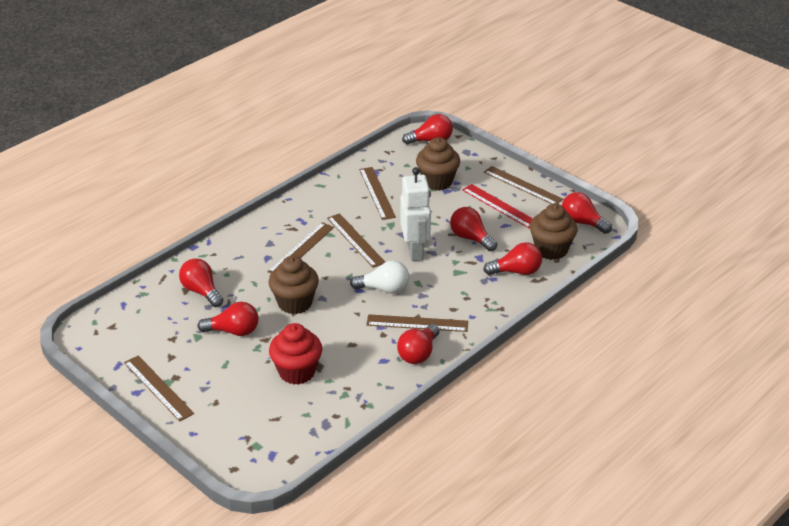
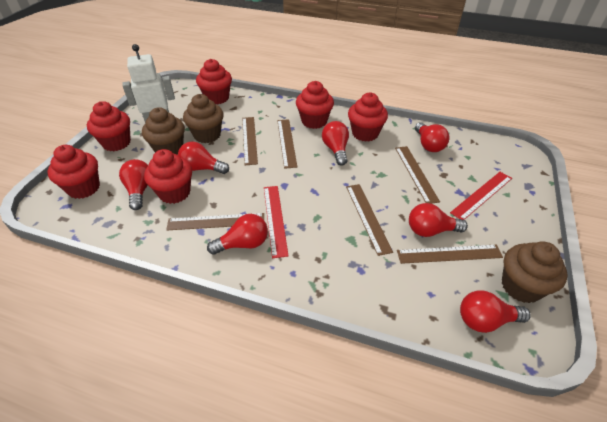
red cupcake: [269,323,322,385] = 1 -> [48,145,100,199] [87,101,131,151] [144,149,192,204] [196,59,232,104] [296,81,334,129] [348,92,388,142] = 6
red ruler: [462,184,533,229] = 1 -> [264,186,289,258] [450,172,512,220] = 2
white light bulb: [350,260,409,294] = 1 -> none = 0

